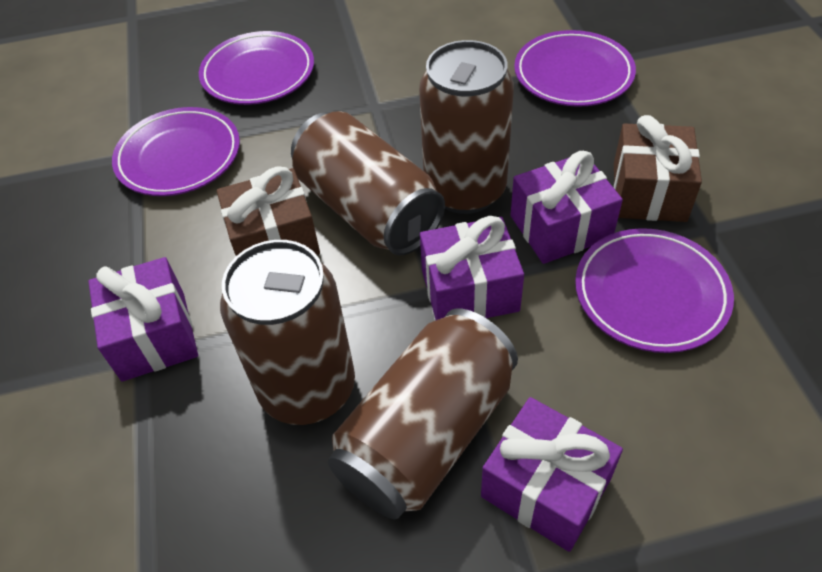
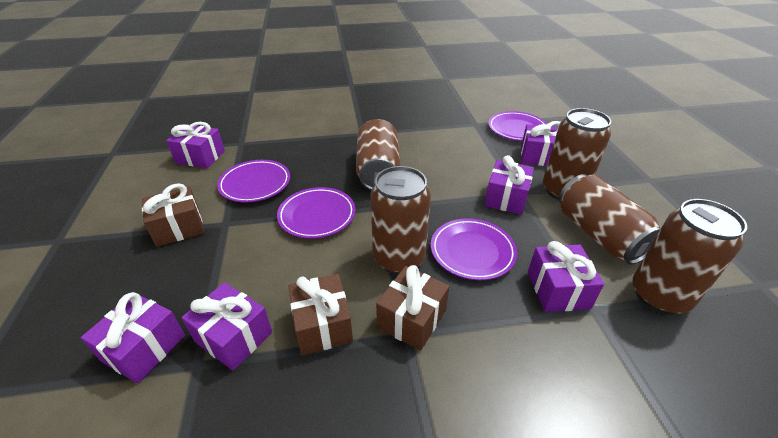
brown can: [220,240,355,425] [291,111,445,255] [328,309,518,519] [419,40,514,214] = 4 -> [356,119,400,190] [371,166,431,274] [543,108,611,200] [559,174,661,264] [632,199,747,315] = 5
brown gift: [217,166,320,256] [614,115,702,222] = 2 -> [142,183,204,247] [289,274,353,355] [376,265,450,351] = 3
purple gift: [88,257,198,381] [420,216,524,320] [481,397,623,552] [511,151,623,264] = 4 -> [81,292,185,383] [166,122,225,168] [181,282,272,371] [484,155,534,215] [521,121,561,166] [528,241,604,312] = 6

